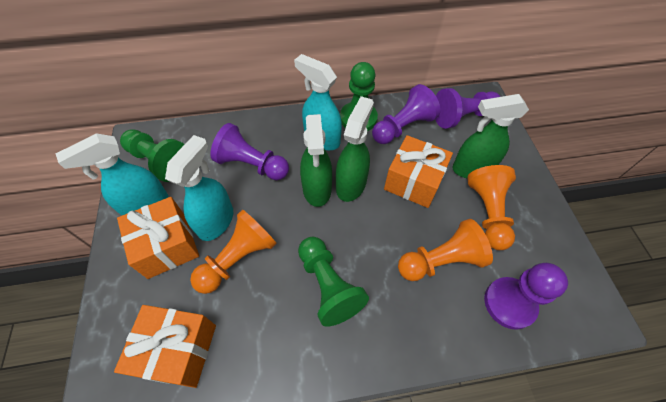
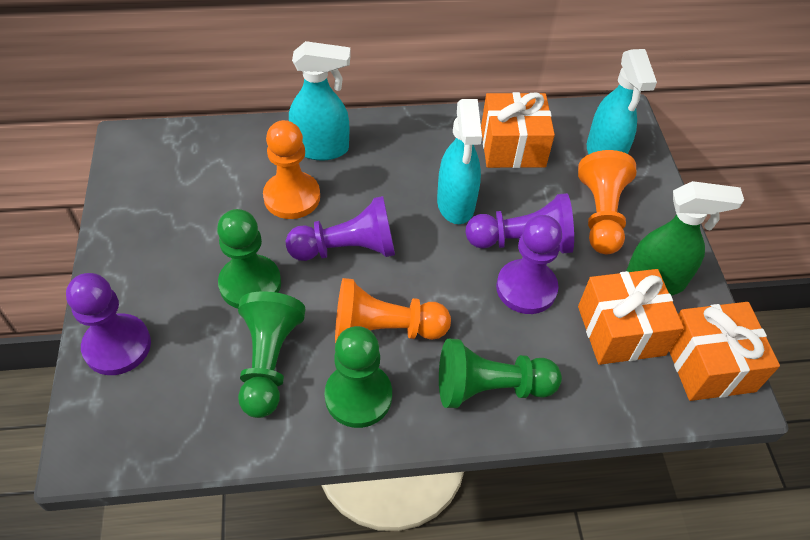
green pawn: [120,129,185,182] [298,237,369,327] [340,62,378,131] = 3 -> [217,209,281,309] [238,291,305,418] [325,326,392,428] [439,339,562,408] = 4
green spray bottle: [300,114,332,207] [336,96,374,202] [453,94,529,178] = 3 -> [626,181,744,296] = 1

